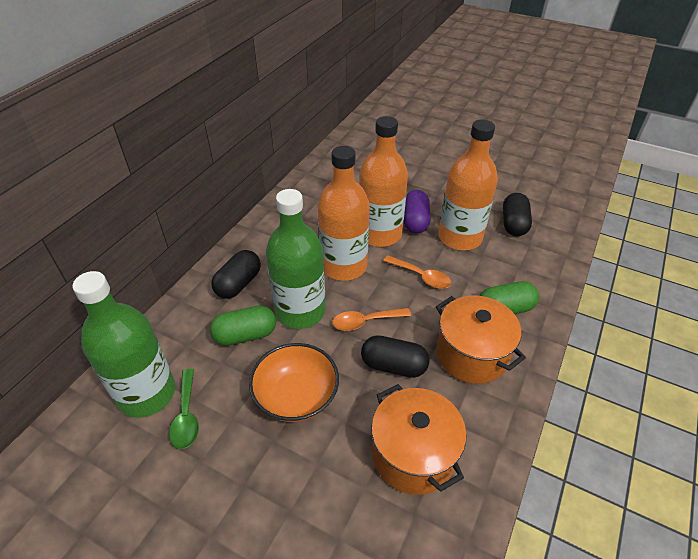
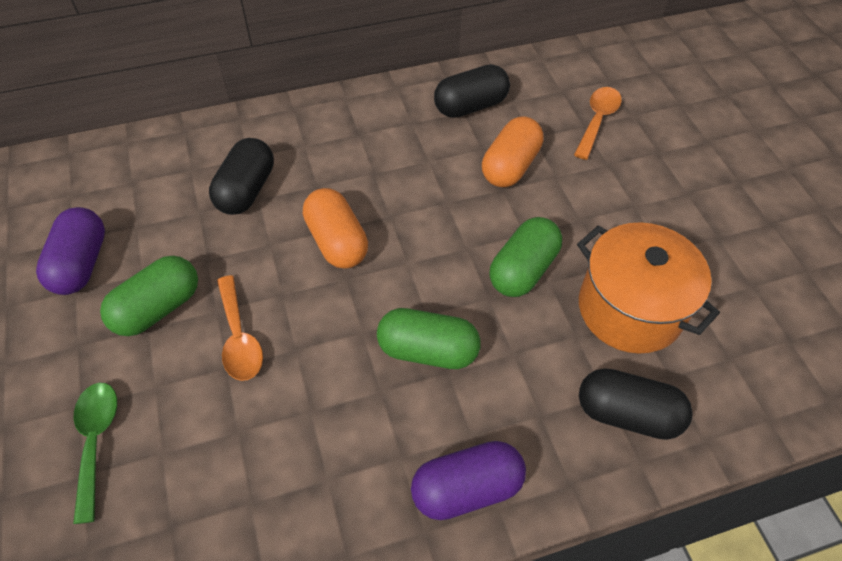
green bottle: [72,271,175,418] [266,189,325,329] = 2 -> none = 0
green capsule: [210,306,276,346] [480,281,539,314] = 2 -> [100,256,198,336] [377,308,481,369] [489,217,562,297] = 3
orange bottle: [318,146,370,281] [359,116,408,247] [438,119,498,251] = 3 -> none = 0
orange bowl: [249,343,339,422] = 1 -> none = 0
orange capsule: none = 0 -> [303,188,368,268] [482,116,544,187] = 2
orange pot: [371,384,466,495] [436,295,526,384] = 2 -> [577,222,720,354] = 1
purple capsule: [403,190,430,233] = 1 -> [36,207,105,295] [411,441,526,520] = 2

